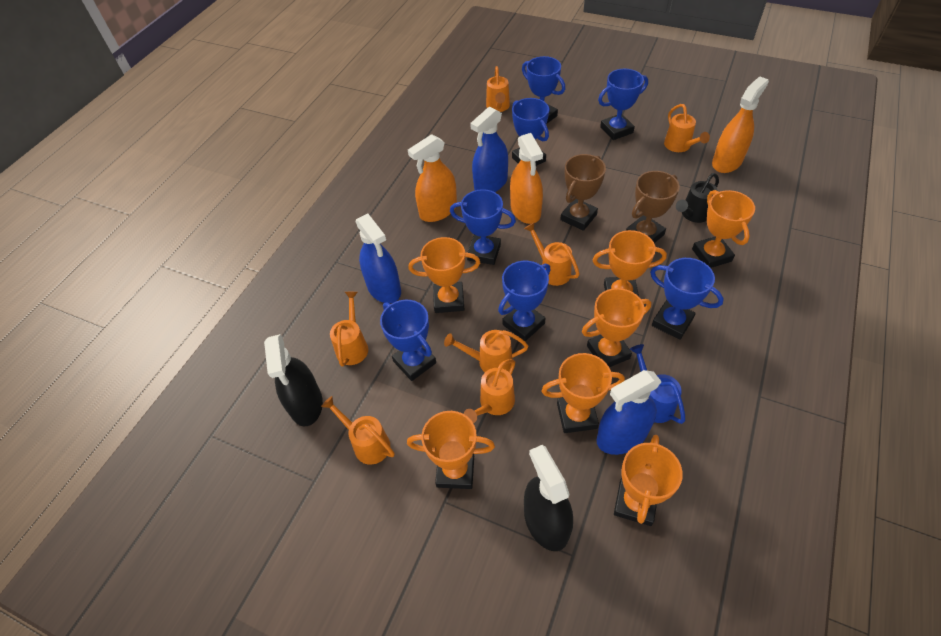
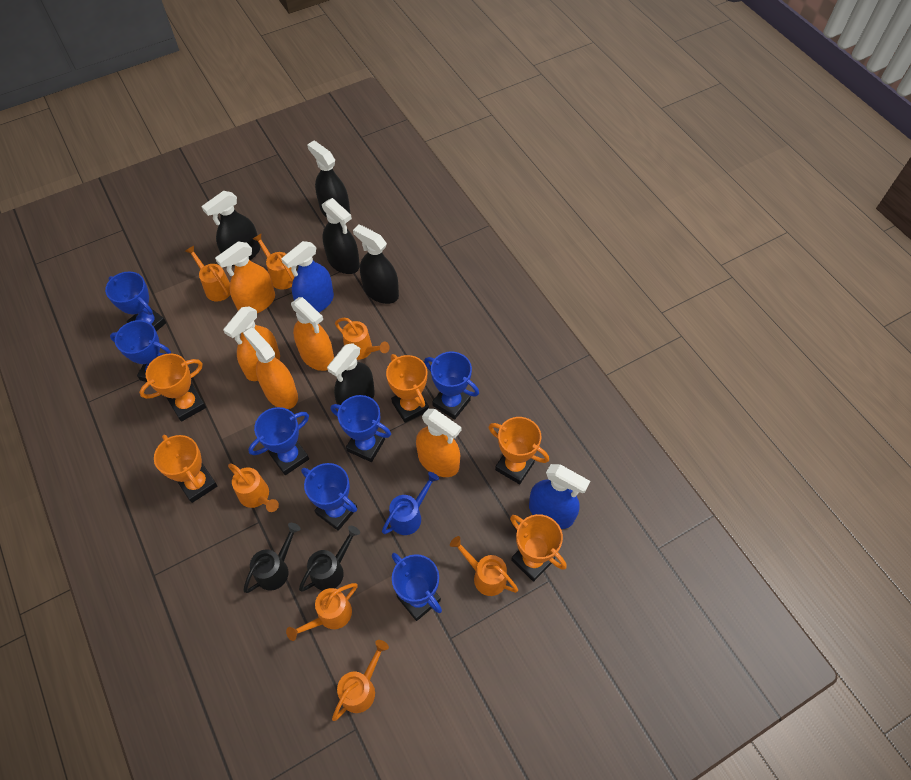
black spray bottle: [264,334,323,426] [524,445,573,551] = 2 -> [201,191,260,266] [307,141,351,218] [322,198,360,274] [327,343,375,405] [353,225,399,304] = 5
black watering can: [676,173,719,223] = 1 -> [244,523,301,593] [299,526,360,592] = 2
blue spray bottle: [356,213,401,303] [470,106,508,192] [597,370,662,455] = 3 -> [281,241,334,312] [529,464,590,529] = 2
brown trophy: [560,154,606,231] [626,171,680,243] = 2 -> none = 0
orange spray bottle: [408,134,457,222] [510,133,543,224] [712,76,769,173] = 3 -> [215,241,275,313] [223,306,280,381] [243,327,298,409] [291,297,334,371] [416,409,461,477] = 5
orange trophy: [407,411,495,489] [408,237,480,313] [541,353,625,433] [582,288,651,367] [593,230,667,297] [614,435,683,526] [692,190,755,268] = 7 -> [139,353,206,422] [154,435,218,503] [386,354,429,423] [489,417,549,484] [510,514,567,582] = 5

